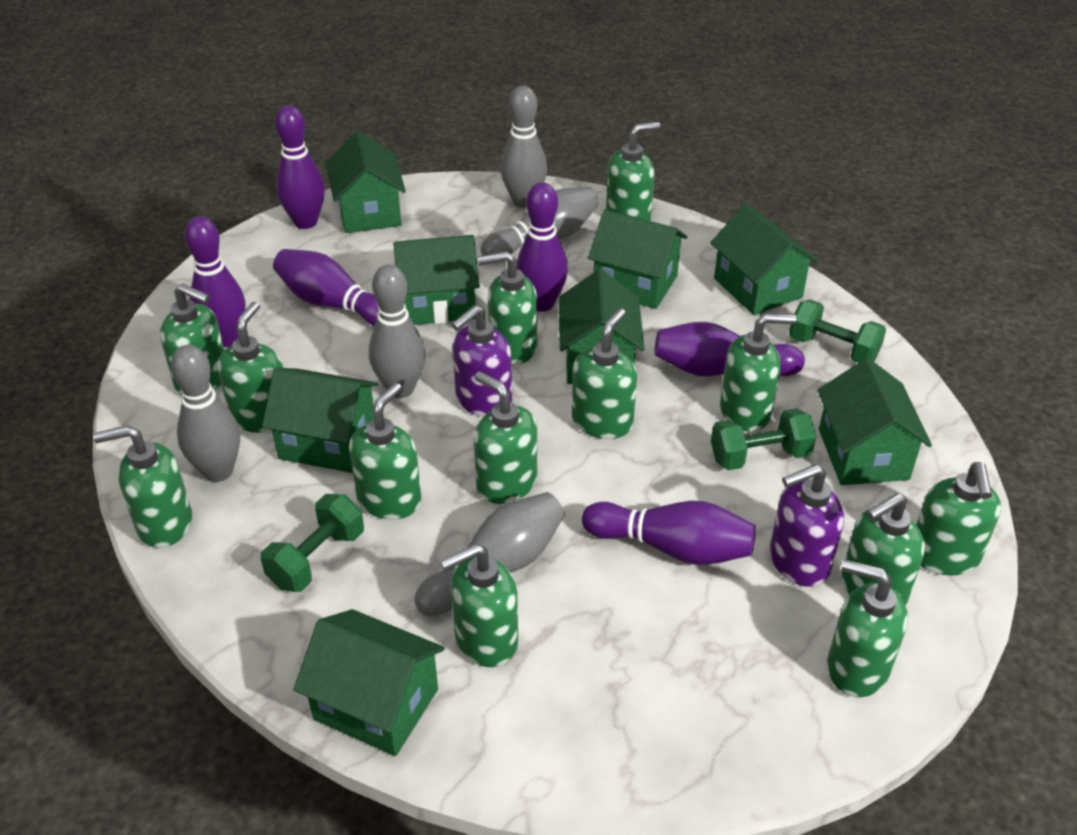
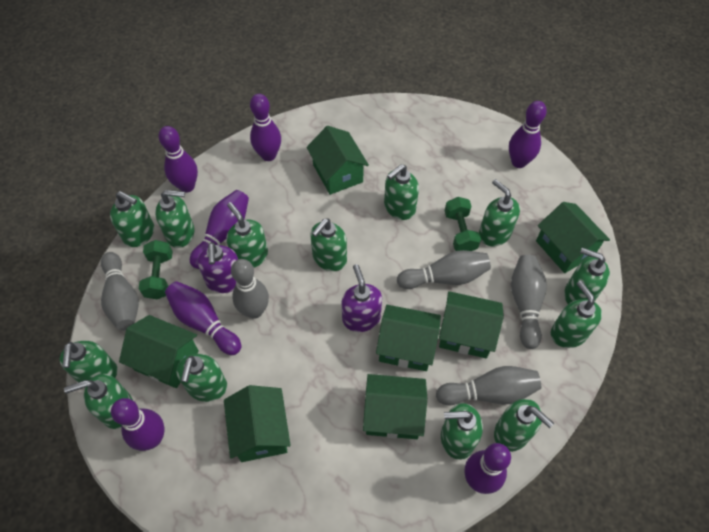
green dumbbell: [261,494,364,592] [711,408,816,470] [789,299,886,363] = 3 -> [139,240,173,299] [445,197,481,251] = 2
green house: [262,368,379,473] [294,609,445,756] [326,131,406,233] [393,235,480,325] [558,269,644,384] [588,209,687,309] [710,204,818,315] [817,358,932,485] = 8 -> [119,315,199,388] [224,385,291,462] [307,126,369,195] [363,374,427,439] [376,305,441,371] [439,291,504,358] [536,202,610,273] = 7
purple bowling pin: [184,216,246,348] [273,249,379,326] [275,105,325,229] [516,182,568,312] [582,501,756,565] [655,322,805,377] = 6 -> [111,398,165,451] [158,126,198,192] [165,281,241,355] [190,190,249,269] [250,94,281,161] [465,443,511,494] [509,101,547,168] = 7

